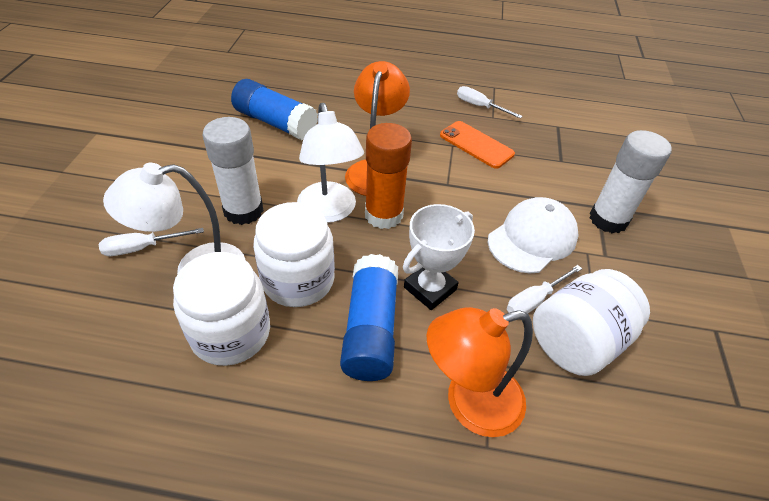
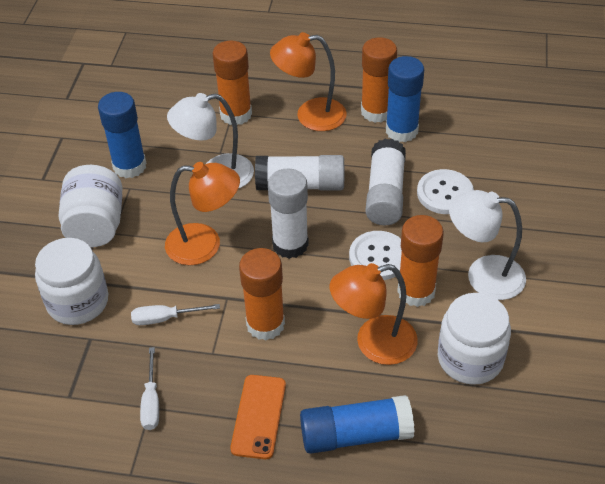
blue glue stick: [231,79,318,140] [340,254,398,381] = 2 -> [98,92,146,178] [300,395,415,454] [386,56,424,142] = 3
orange glue stick: [365,123,412,229] = 1 -> [212,41,252,125] [239,248,285,340] [361,38,397,123] [397,215,444,307] = 4
orange lamp: [345,61,410,196] [427,307,533,437] = 2 -> [165,162,240,265] [270,32,347,131] [330,263,418,365] = 3
white button: none = 0 -> [349,231,402,280] [417,169,474,214] = 2
white cap: [488,197,579,273] = 1 -> none = 0
white glue stick: [203,117,264,225] [590,130,672,233] = 2 -> [255,155,344,191] [268,168,309,259] [365,139,406,226] = 3
white screwdriver: [99,228,204,256] [457,86,522,118] [507,265,582,313] = 3 -> [131,304,220,325] [140,347,159,430] = 2
white trophy: [403,204,475,310] = 1 -> none = 0

